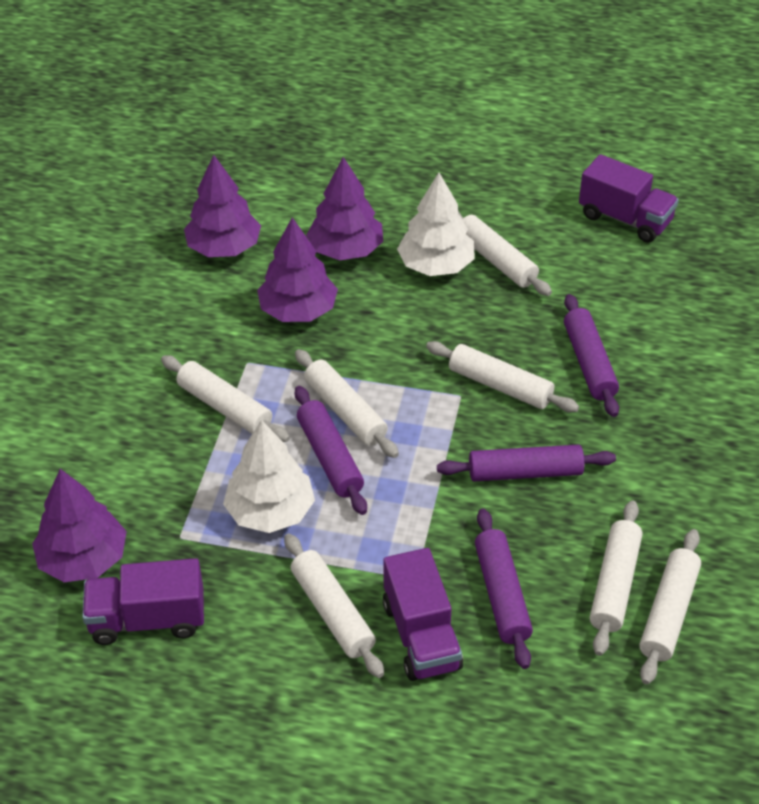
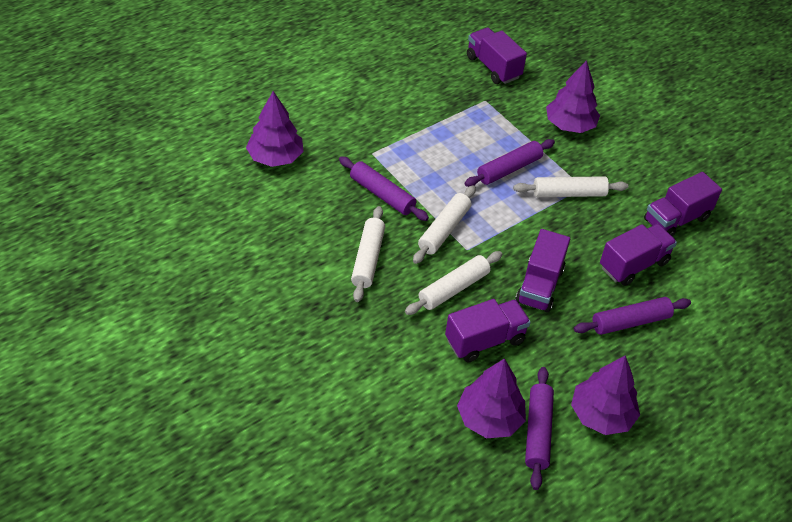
purple truck: [82,558,204,645] [383,548,463,681] [579,154,679,243] = 3 -> [445,299,531,362] [467,28,527,84] [515,229,570,313] [600,224,677,286] [644,172,722,236] = 5
white rolling pin: [161,355,290,442] [284,533,384,678] [295,349,399,458] [426,341,579,412] [458,211,552,296] [590,501,642,656] [639,529,701,684] = 7 -> [351,206,385,302] [405,251,503,315] [413,185,476,264] [513,176,628,197] = 4
white tree: [223,420,315,533] [397,173,475,276] = 2 -> none = 0

